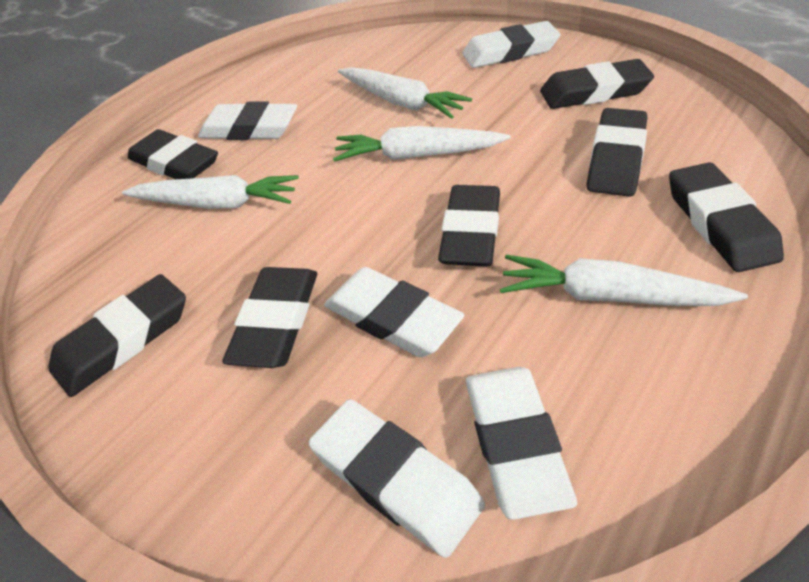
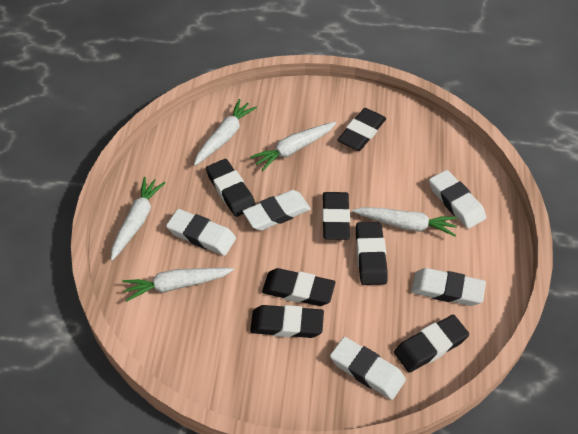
white carrot: [122,175,299,209] [333,126,511,162] [338,67,472,119] [500,255,748,306] = 4 -> [111,177,165,261] [122,268,234,302] [194,99,257,166] [250,121,337,172] [352,207,457,236] = 5

